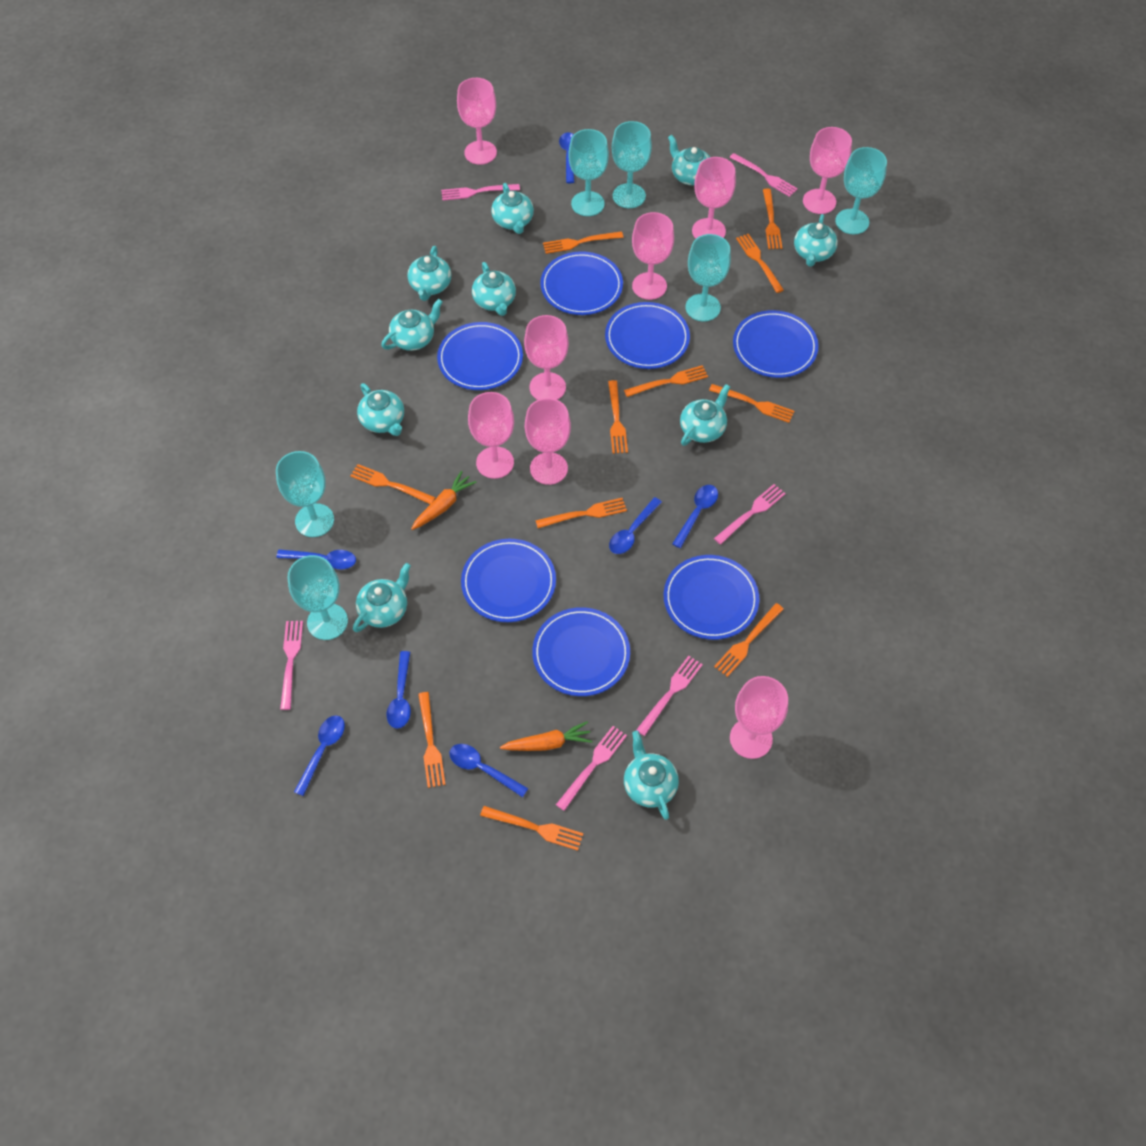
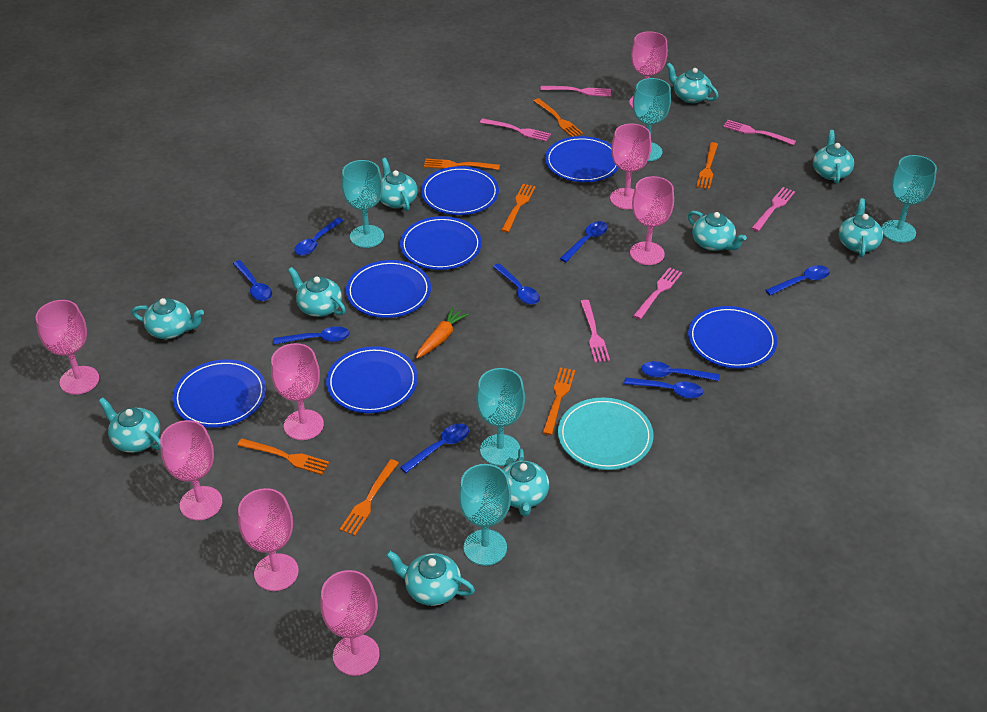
blue spoon: [276,549,356,569] [294,715,345,796] [387,651,411,729] [450,744,528,797] [559,132,575,183] [609,497,662,554] [672,485,718,548] = 7 -> [233,260,272,301] [273,327,350,345] [294,217,344,256] [400,424,469,473] [493,263,540,305] [560,221,608,262] [624,377,703,399] [641,361,720,381] [766,265,830,296] = 9
orange carrot: [411,471,476,530] [500,721,592,751] = 2 -> [416,307,469,358] = 1
orange fork: [350,464,436,504] [418,692,446,788] [480,806,584,851] [535,498,627,528] [543,231,623,254] [608,380,628,454] [624,365,708,397] [709,384,794,423] [714,603,784,677] [736,234,784,293] [763,188,782,249] = 11 -> [237,438,329,475] [340,459,399,536] [424,159,500,170] [501,184,536,232] [534,98,583,137] [543,367,575,435] [696,142,718,190] = 7
turquoise goblet: [276,451,334,537] [288,555,348,640] [568,129,609,216] [612,121,652,208] [685,234,731,321] [835,147,887,234] = 6 -> [341,160,384,248] [459,464,511,566] [476,368,525,466] [633,78,671,161] [881,155,937,243] = 5
turquoise plate: none = 0 -> [558,397,653,470] = 1

